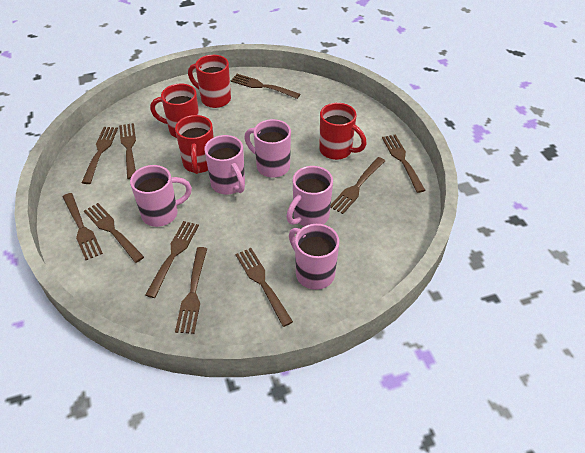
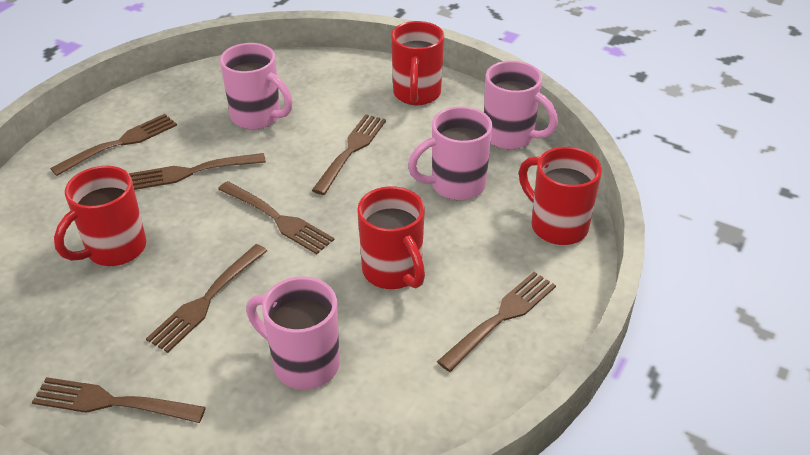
brown fork: [63,193,103,260] [82,127,118,184] [84,203,144,263] [119,123,136,179] [145,221,199,298] [175,247,207,334] [230,74,300,99] [235,248,293,327] [330,157,385,214] [382,134,426,193] = 10 -> [32,377,206,423] [50,114,177,176] [129,153,266,190] [146,244,267,353] [218,181,334,254] [312,114,386,195] [437,272,556,372] = 7
pink mug: [130,165,192,227] [204,135,245,195] [244,119,291,178] [286,166,333,226] [289,224,339,290] = 5 -> [220,43,293,130] [246,276,340,390] [408,106,493,200] [484,61,558,149] = 4

